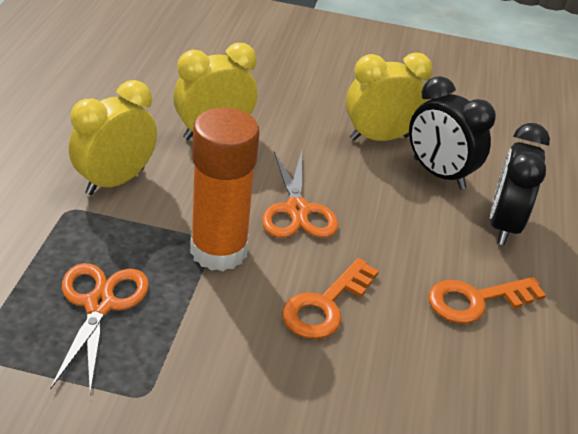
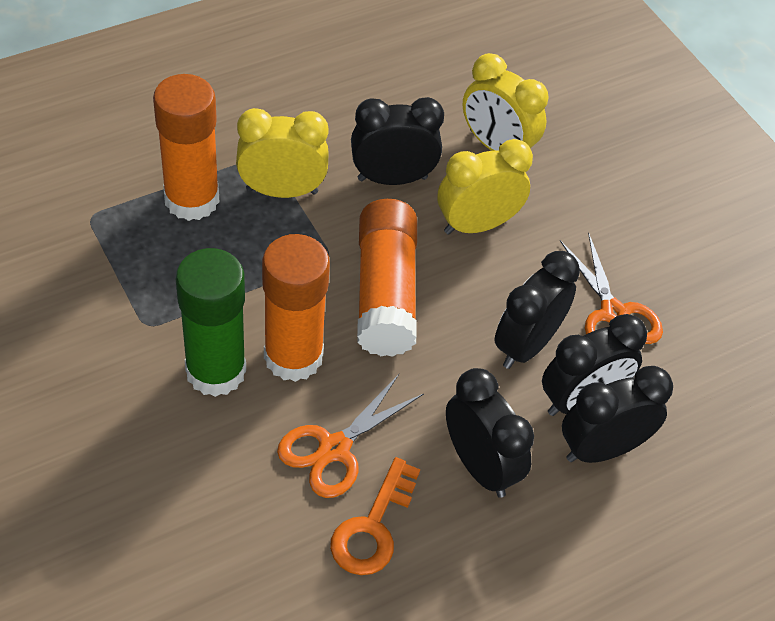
black clock: [409,76,496,189] [490,123,550,245] = 2 -> [351,97,444,185] [446,368,534,498] [494,251,580,369] [542,314,647,416] [562,366,673,463] = 5
green glue stick: none = 0 -> [176,248,246,397] = 1
orange glue stick: [190,107,259,271] = 1 -> [153,74,219,221] [262,234,330,382] [357,199,417,357] = 3
orange key: [282,258,379,339] [429,277,546,324] = 2 -> [330,457,420,575] = 1

